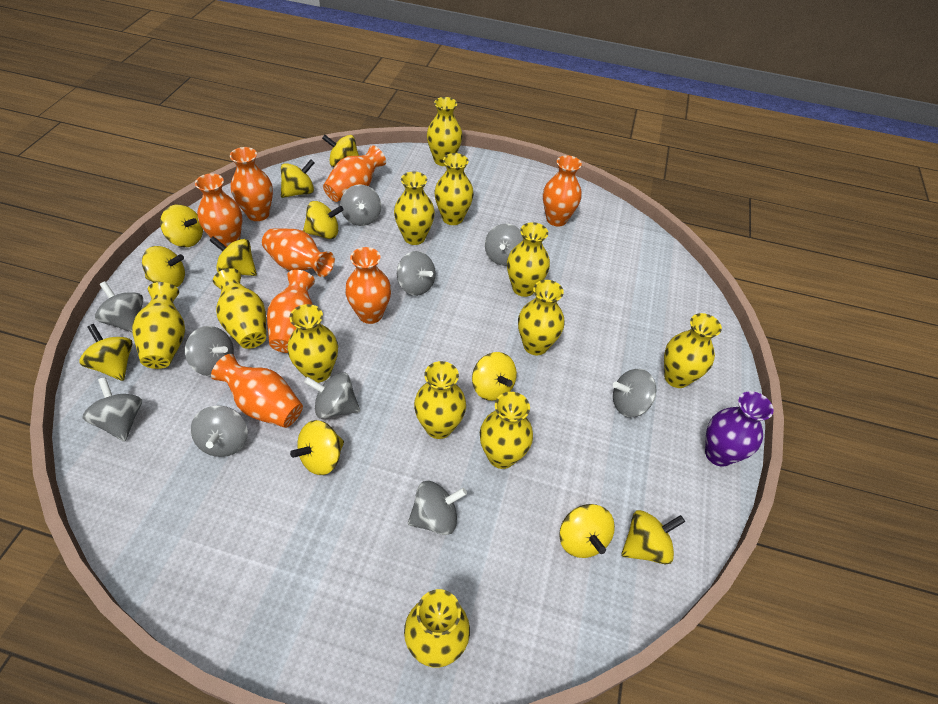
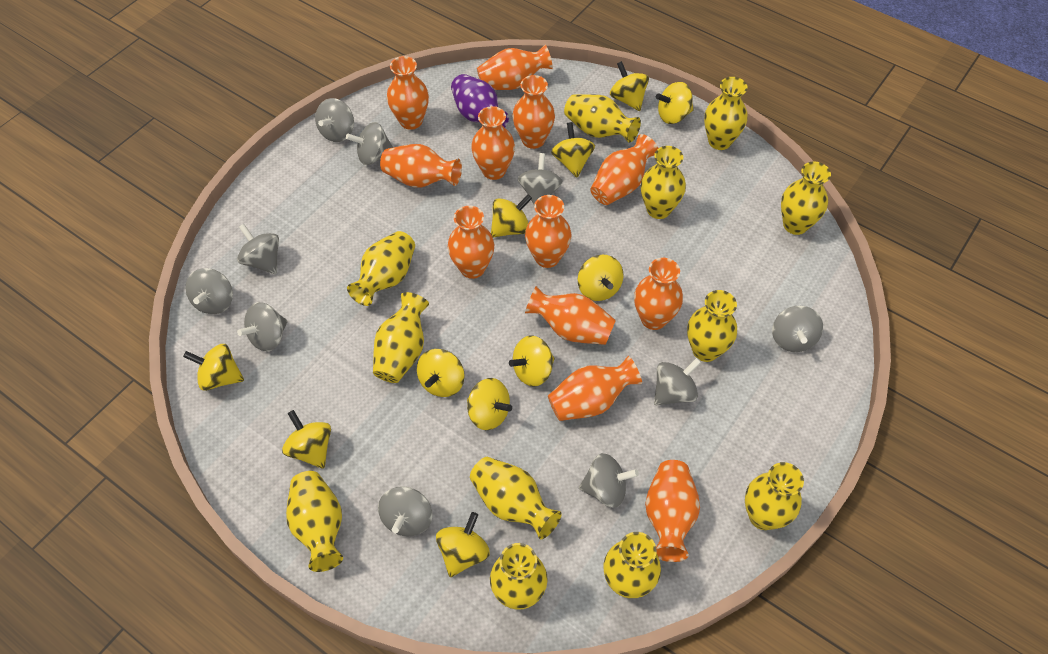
orange vase: [195,173,243,247] [211,354,303,428] [230,147,273,221] [262,228,335,277] [267,270,315,353] [323,145,386,202] [345,247,391,324] [543,155,582,227] = 8 -> [380,144,462,188] [387,56,429,130] [448,206,494,279] [471,106,515,180] [477,45,553,90] [512,75,555,149] [525,195,571,268] [525,286,616,345] [548,356,642,421] [591,134,658,205] [634,258,683,330] [645,460,700,562] = 12

